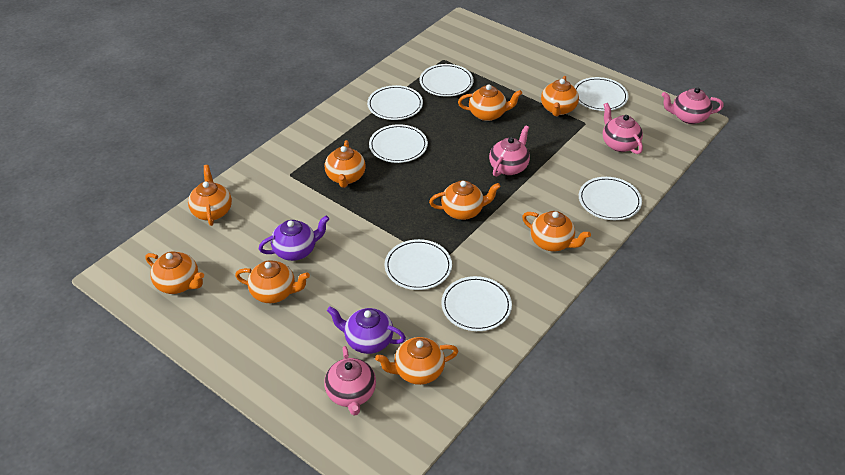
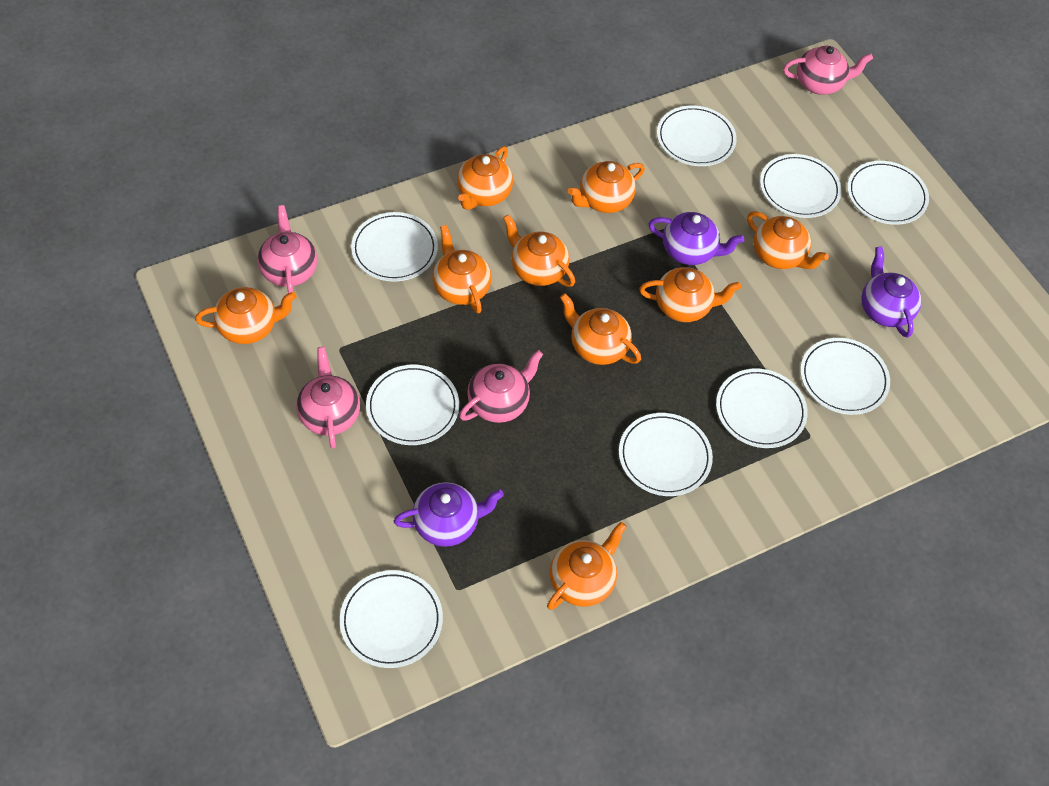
purple teapot: [259,215,329,261] [327,306,406,354] = 2 -> [394,482,504,547] [649,212,744,265] [861,246,921,338] = 3
white plate: [367,85,423,120] [369,124,428,163] [385,239,452,290] [419,64,474,97] [441,276,512,331] [574,77,629,111] [579,177,642,220] = 7 -> [340,570,443,668] [351,212,438,282] [366,364,459,445] [619,413,713,496] [657,106,737,166] [716,368,808,448] [760,154,842,218] [800,338,890,415] [847,161,929,225] = 9

